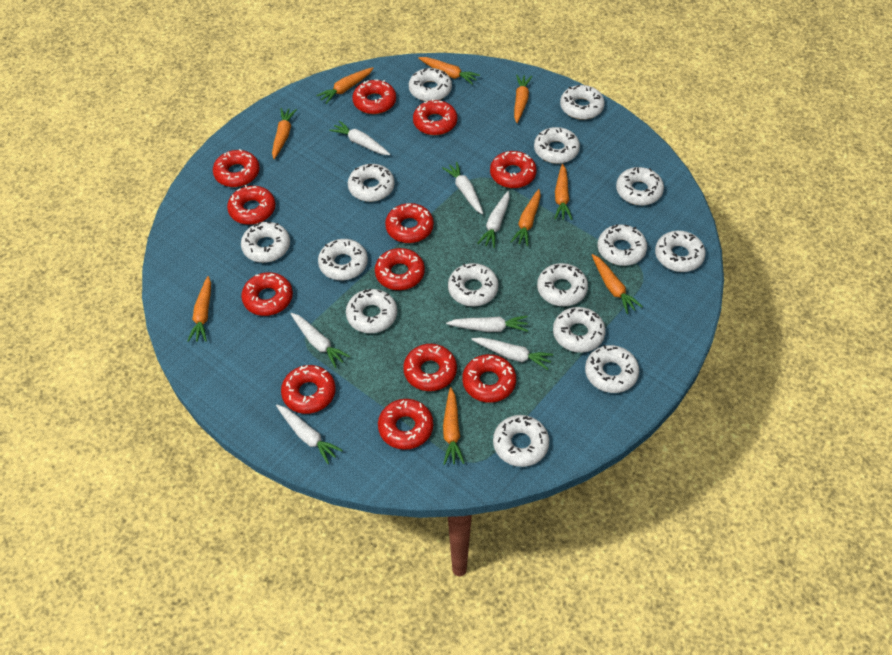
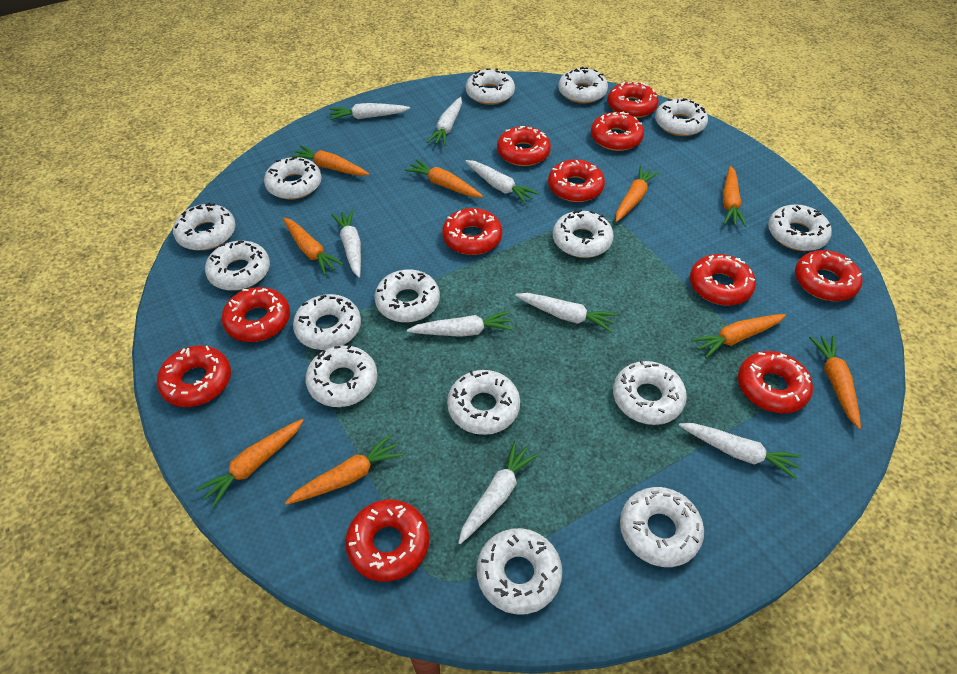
red donut: [213,149,260,187] [227,185,275,225] [241,272,293,316] [281,365,336,414] [352,79,396,114] [375,248,425,290] [378,399,433,450] [385,203,434,243] [403,344,457,391] [413,99,457,135] [462,354,516,403] [490,151,536,188] = 12 -> [157,345,231,407] [222,287,290,342] [345,500,429,582] [442,208,502,255] [497,126,551,166] [548,159,605,202] [591,111,644,151] [607,82,659,118] [690,254,756,306] [738,351,813,413] [795,250,863,301] = 11
white carrot: [276,405,343,464] [290,313,350,368] [329,121,390,155] [442,162,483,215] [446,316,528,332] [471,337,553,370] [477,191,510,248] = 7 -> [329,103,410,120] [331,210,361,278] [407,311,513,337] [427,97,462,146] [458,441,539,544] [465,160,539,204] [515,293,617,332] [679,423,801,479] = 8

